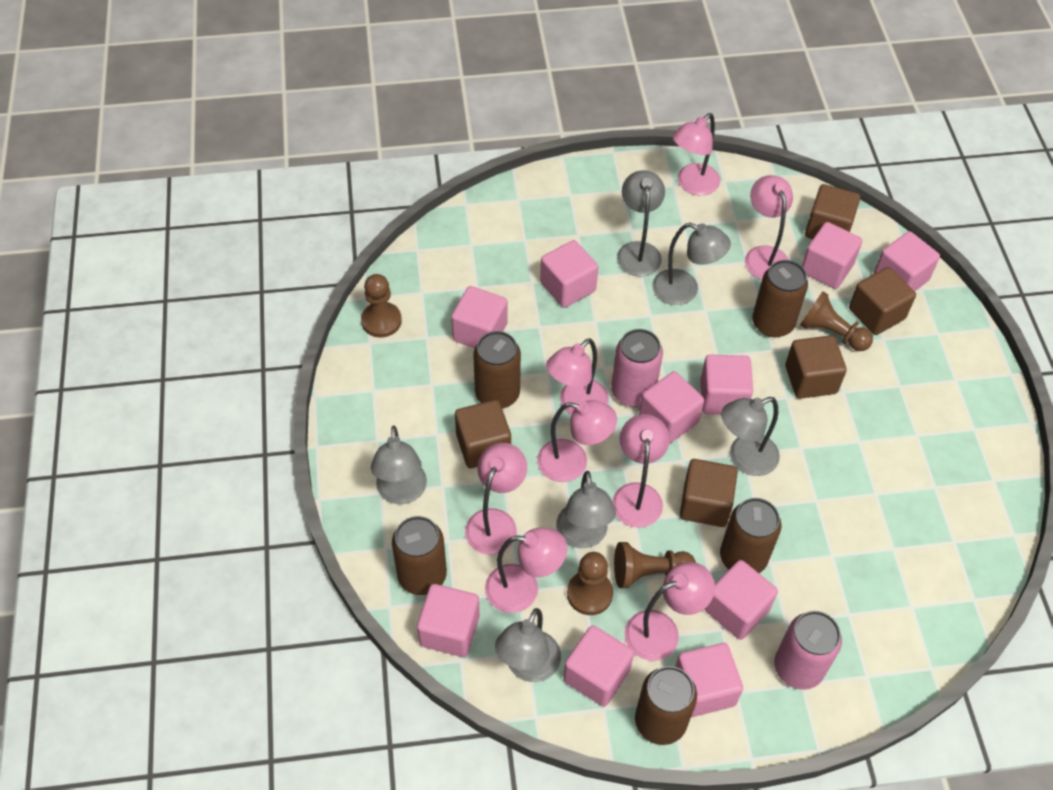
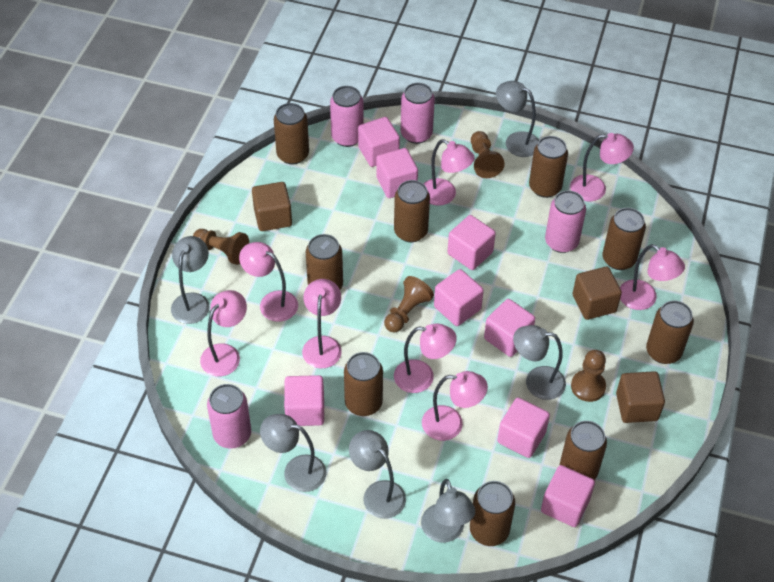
brown can: [392,516,447,595] [473,331,521,408] [635,666,697,745] [720,498,781,573] [752,260,808,337] = 5 -> [274,103,309,165] [306,234,343,289] [344,352,383,416] [394,180,430,242] [470,481,515,546] [529,136,568,198] [560,421,607,480] [602,208,646,270] [646,301,694,364] = 9
brown cube: [455,400,511,468] [680,459,738,527] [785,335,847,399] [805,184,860,239] [849,267,916,335] = 5 -> [252,182,292,231] [573,267,622,320] [616,371,665,423] = 3
pink can: [611,329,663,407] [774,611,842,690] = 2 -> [207,384,251,449] [330,86,364,147] [401,83,435,144] [545,190,586,253] = 4
pink cube: [417,584,480,657] [451,286,507,348] [540,240,598,308] [563,625,634,707] [639,371,704,444] [675,643,743,717] [700,355,753,415] [705,560,778,640] [802,222,862,289] [874,231,940,291] = 10 -> [284,375,324,426] [358,117,400,167] [376,148,418,198] [434,269,484,326] [447,215,496,270] [484,299,535,357] [497,398,550,458] [541,465,595,527] = 8

